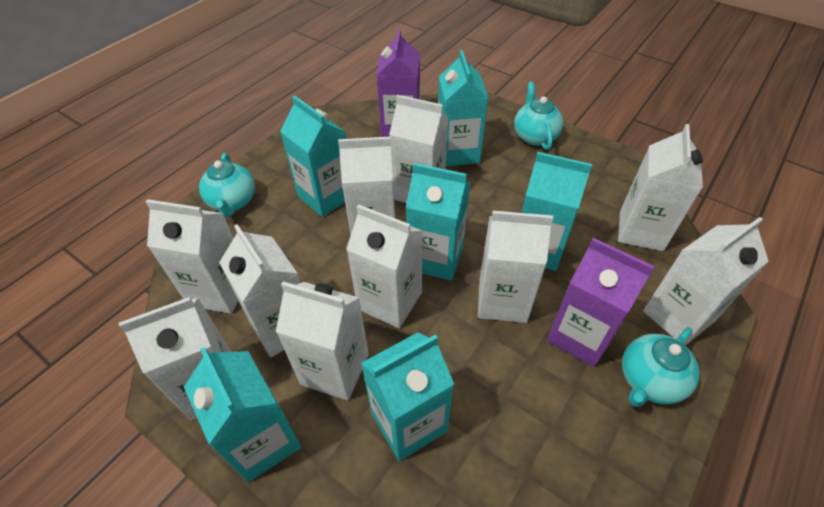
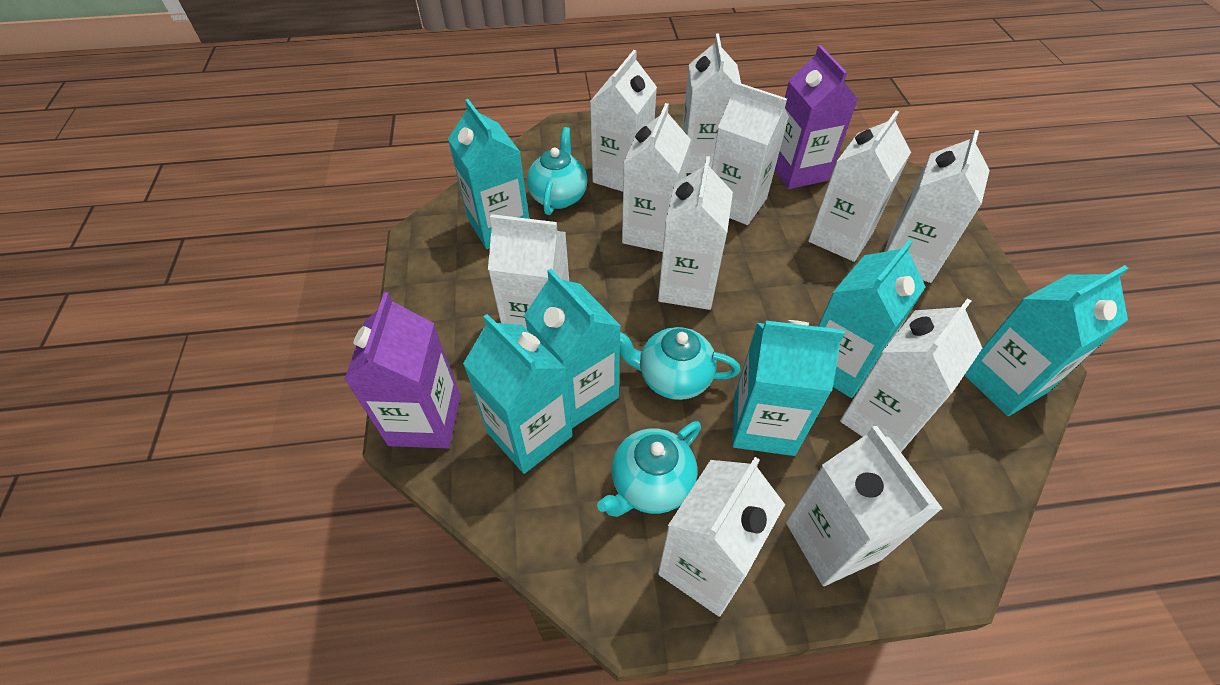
white carton: [119,297,231,421] [146,199,238,314] [219,224,300,357] [276,282,369,401] [338,137,395,235] [346,204,422,328] [389,95,449,203] [478,211,553,323] [618,124,703,251] [643,217,769,346] = 10 -> [488,214,569,330] [590,50,657,192] [622,103,691,252] [658,156,733,310] [658,457,785,617] [682,34,741,173] [712,82,789,225] [786,425,943,586] [808,111,911,262] [840,298,982,452] [884,130,990,283] = 11

